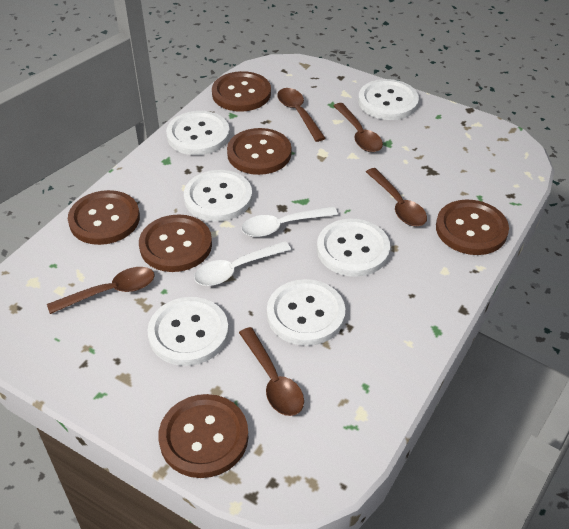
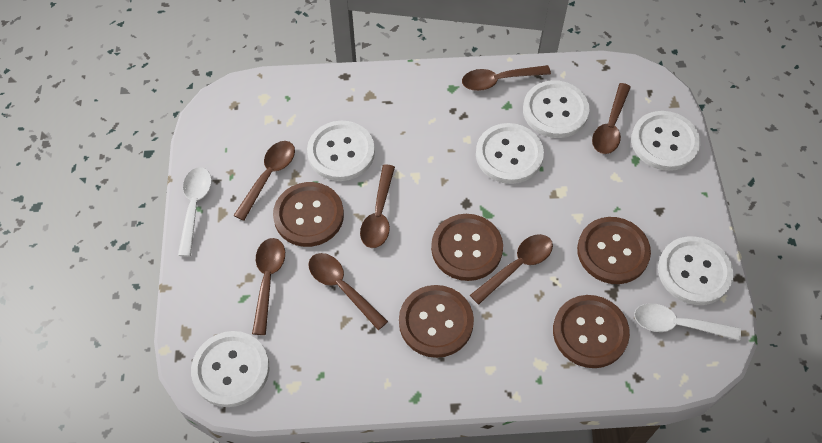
brown button: [68,190,140,245] [139,214,212,272] [158,394,249,478] [212,71,271,112] [227,128,292,175] [436,199,509,255] = 6 -> [273,182,344,247] [399,285,474,358] [431,214,503,281] [553,295,630,368] [577,217,651,284] = 5
brown spoon: [47,267,155,314] [239,327,304,416] [277,88,326,142] [334,103,383,152] [366,168,427,226] = 5 -> [233,141,295,221] [252,238,285,335] [308,253,388,330] [360,164,395,248] [462,65,551,91] [470,234,553,305] [592,83,631,154] = 7

